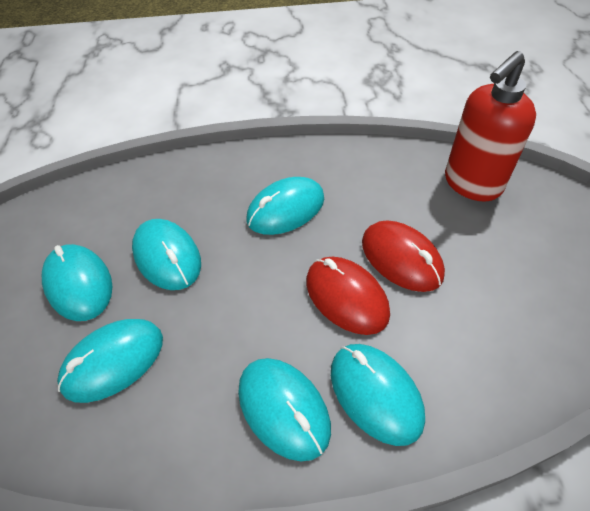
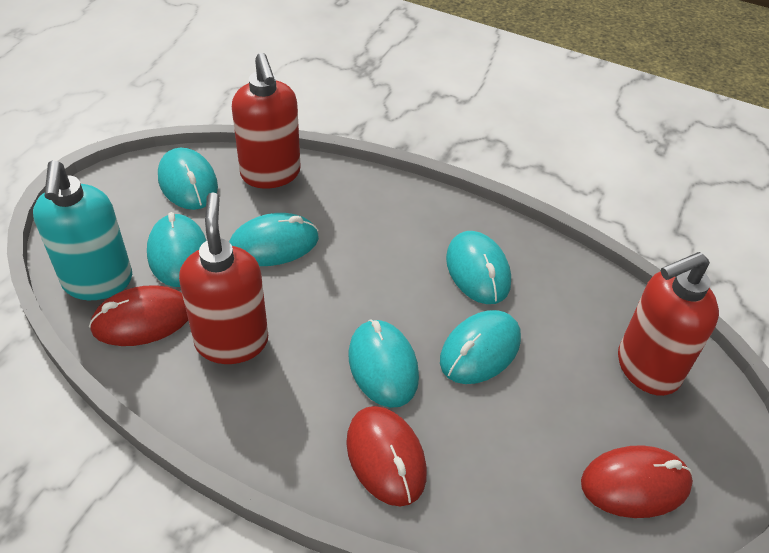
red mouse: [306,257,390,335] [362,220,445,292] = 2 -> [89,285,188,346] [346,406,427,506] [581,445,693,518] = 3
red soap dispenser: [445,51,536,202] = 1 -> [179,192,268,364] [232,53,301,188] [618,252,719,396] = 3
turquoise soap dispenser: none = 0 -> [33,160,132,300] = 1

